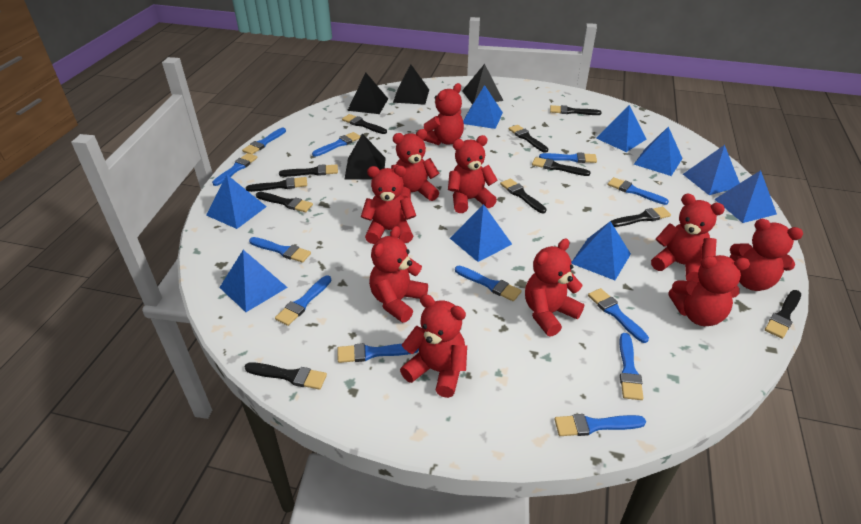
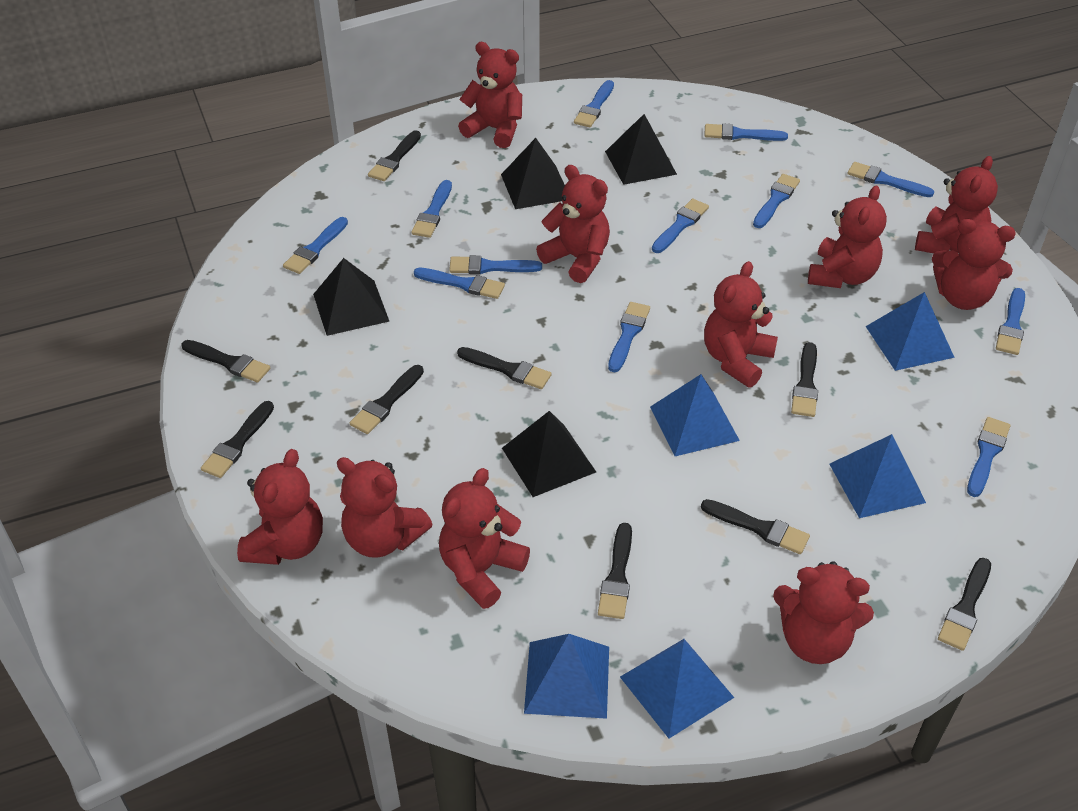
black brush: [245,362,327,390] [246,177,307,192] [256,192,313,212] [279,164,338,177] [342,114,387,134] [500,178,547,213] [509,125,548,153] [532,157,591,176] [550,105,602,115] [611,207,671,227] [765,290,801,339] = 11 -> [182,340,270,383] [201,401,274,478] [350,365,424,434] [368,130,421,181] [457,347,551,389] [598,523,632,619] [701,499,810,554] [791,342,818,417] [938,558,991,651] = 9
blue pyramid: [206,175,267,229] [219,250,288,312] [450,204,512,262] [463,85,503,129] [571,221,631,280] [596,105,646,152] [634,127,683,176] [683,145,740,195] [715,170,777,223] = 9 -> [524,634,609,719] [620,639,734,738] [650,374,740,456] [829,434,926,518] [866,292,955,371] = 5

